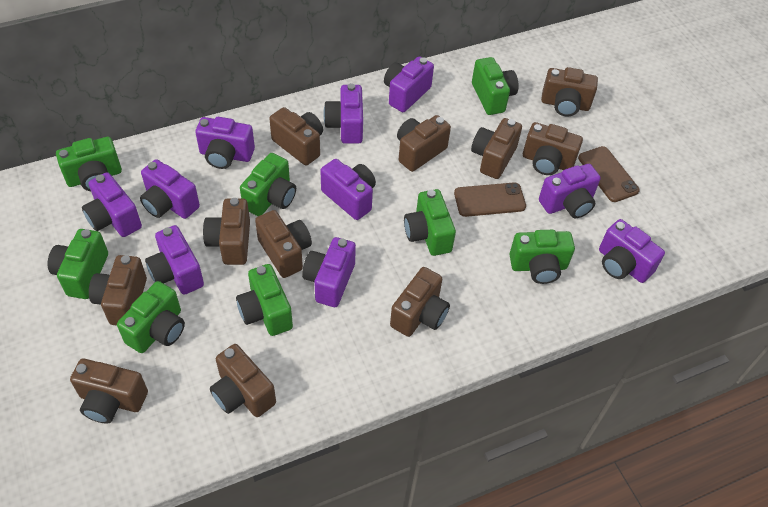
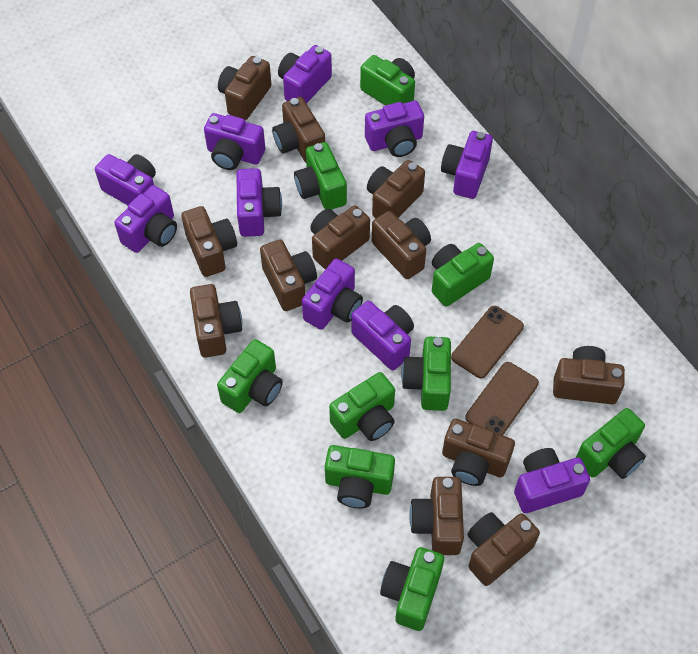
brown camera: [70,358,148,424] [89,255,147,326] [203,198,250,265] [210,344,276,417] [255,210,312,278] [269,107,323,165] [390,267,450,337] [397,115,451,172] [471,118,522,179] [523,122,583,175] [541,67,598,117] = 11 -> [181,206,237,277] [190,284,242,358] [218,56,272,121] [260,239,317,311] [272,97,325,163] [310,206,370,270] [367,160,425,218] [372,211,431,279] [409,477,464,555] [442,419,515,486] [468,512,540,586] [553,346,625,404] = 12
green camera: [48,229,108,299] [56,137,122,191] [117,281,185,353] [236,264,293,336] [240,153,296,216] [404,189,456,256] [472,57,519,115] [509,230,575,284] = 8 -> [217,339,283,413] [294,142,347,210] [325,445,395,509] [329,372,395,441] [360,55,415,105] [380,547,444,631] [401,337,451,411] [432,243,494,307] [576,408,646,479] = 9

